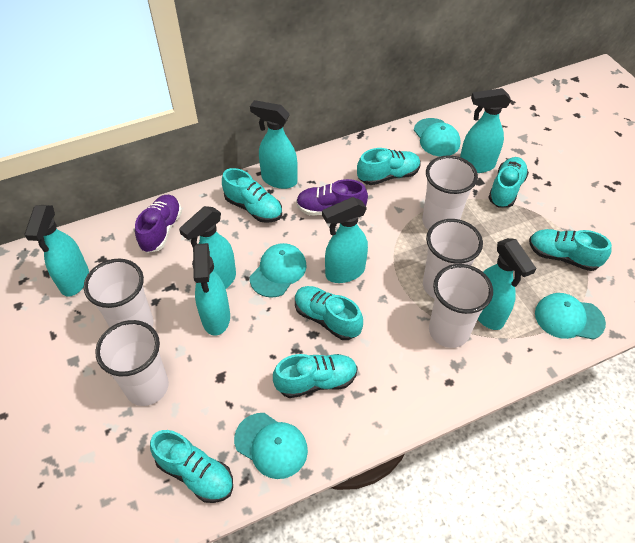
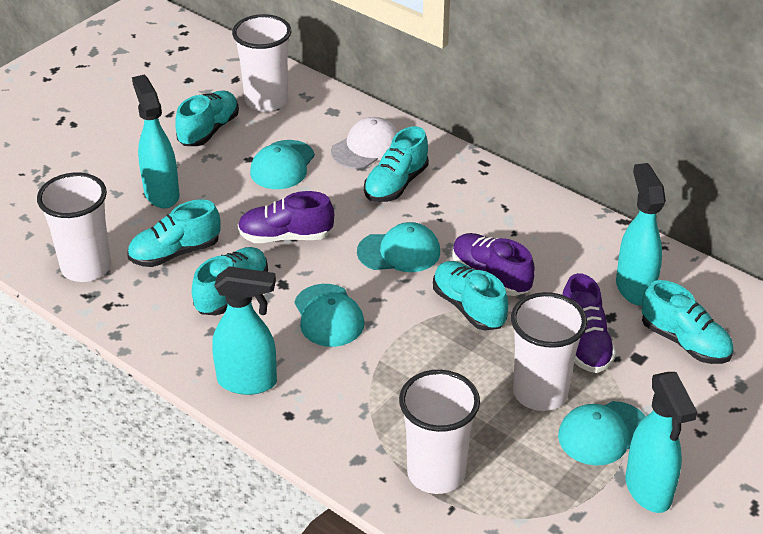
purple shoe: [135,195,182,253] [296,179,368,215] = 2 -> [238,191,334,243] [452,233,535,296] [562,273,616,373] = 3
turquoise shoe: [150,430,233,503] [222,168,282,223] [273,354,358,398] [295,286,363,340] [357,148,421,185] [488,157,529,208] [529,229,612,271] = 7 -> [127,199,221,267] [175,90,239,146] [192,247,268,315] [364,126,429,202] [433,261,508,331] [642,280,733,364] = 6
turquoise spray bottle: [24,205,89,297] [179,206,236,289] [192,243,230,336] [250,100,298,189] [322,197,368,283] [460,88,511,173] [478,238,536,330] = 7 -> [132,75,180,208] [212,266,277,395] [616,163,666,306] [625,372,697,513] = 4
white cap: none = 0 -> [331,117,398,169] = 1
white cup: [84,259,154,327] [95,320,169,406] [422,155,478,230] [423,219,483,299] [429,264,493,348] = 5 -> [37,173,111,282] [232,14,291,112] [399,370,480,494] [511,292,587,411] = 4

